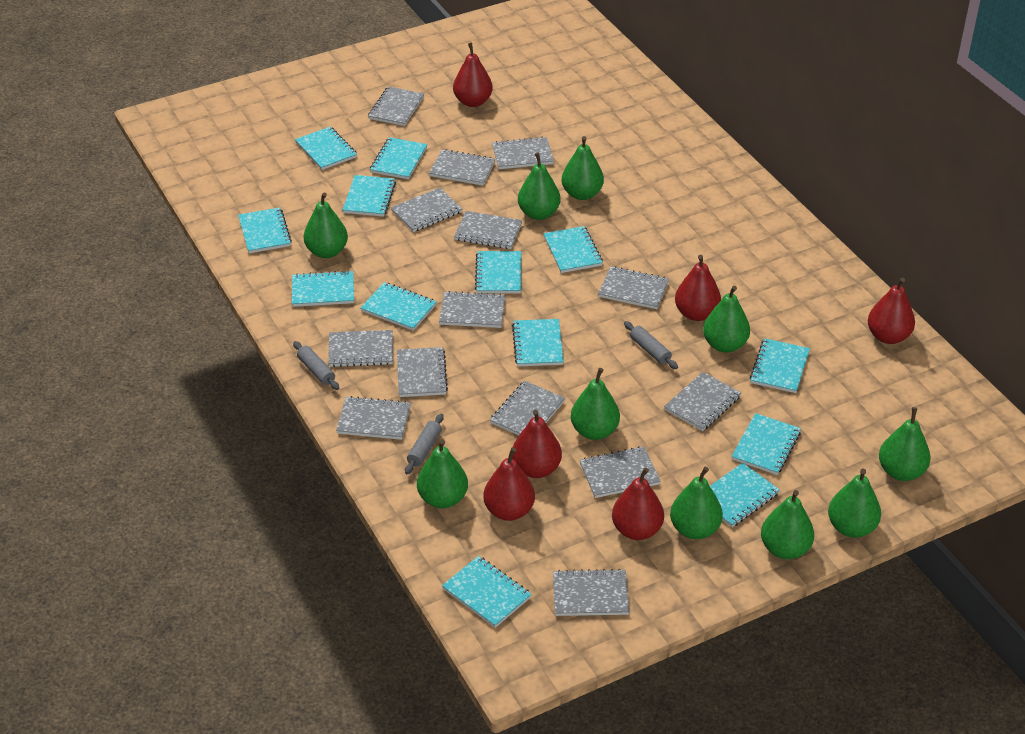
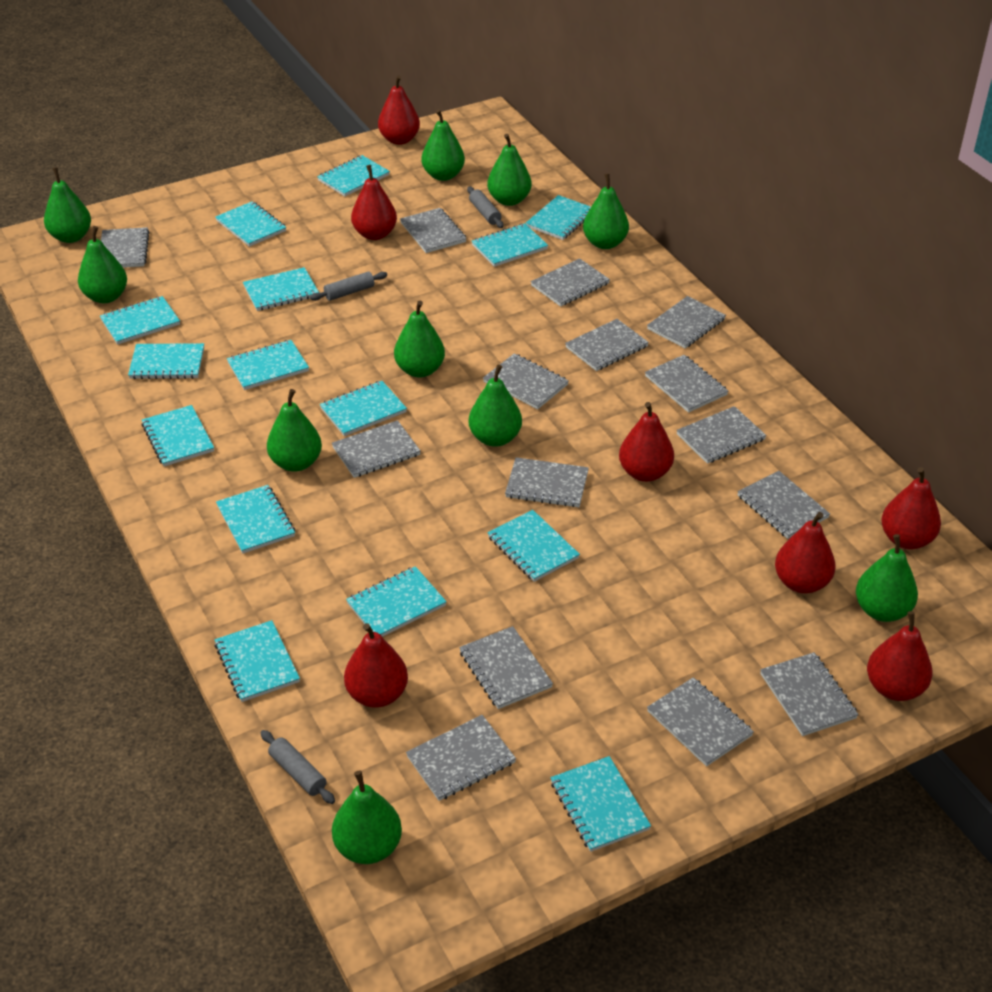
grey notebook: [328,330,393,367] [336,396,411,440] [368,86,424,126] [391,188,462,232] [397,347,448,397] [429,149,495,186] [439,291,506,328] [454,211,522,249] [490,381,565,435] [492,137,554,169] [553,569,629,616] [580,446,661,498] [598,266,669,309] [664,372,741,431] = 14 -> [101,227,150,268] [332,420,421,478] [400,208,467,253] [406,715,516,801] [459,626,553,709] [483,354,569,409] [505,457,589,508] [531,258,610,307] [565,319,649,371] [645,355,728,413] [647,296,726,349] [647,677,754,767] [676,406,767,464] [737,471,830,539] [760,652,859,736] = 15
red pear: [453,42,493,107] [483,448,535,521] [512,410,562,478] [612,467,664,540] [675,255,721,321] [868,278,915,344] = 6 -> [344,623,408,708] [351,165,397,240] [378,75,420,145] [619,402,674,482] [775,512,836,594] [867,611,933,701] [881,467,941,549] = 7
turquoise notebook: [238,207,292,253] [292,271,354,307] [295,127,357,170] [343,175,396,217] [360,282,437,331] [370,137,427,179] [442,556,532,628] [475,251,521,293] [512,319,564,367] [543,226,603,273] [710,463,780,527] [731,413,801,475] [750,338,810,393] = 13 -> [100,296,180,345] [128,343,204,379] [142,405,214,466] [214,620,300,702] [215,201,286,247] [216,485,295,554] [227,340,309,390] [243,267,319,311] [317,155,390,196] [320,381,407,436] [346,566,447,637] [472,223,548,267] [487,510,580,582] [526,195,591,240] [550,756,651,852] = 15

